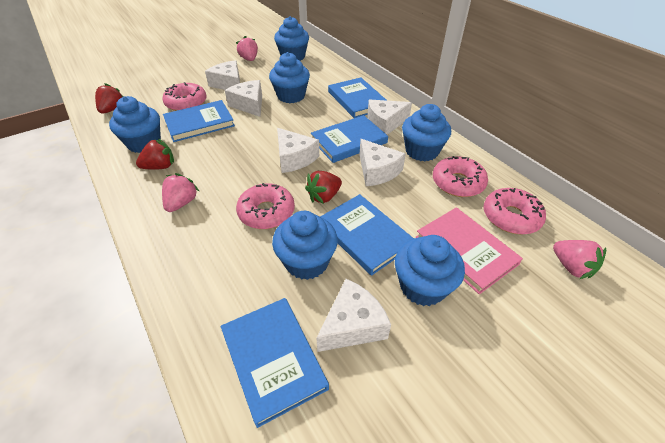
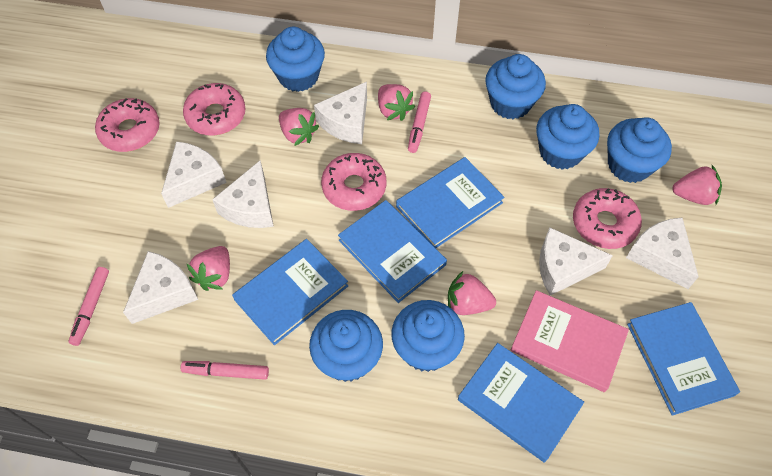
pink marker: none = 0 -> [68,267,109,346] [181,361,269,380] [408,92,431,153] = 3
pink strawberry: [162,173,199,212] [236,36,258,61] [553,240,606,279] = 3 -> [187,246,230,291] [279,108,319,146] [378,84,415,121] [448,271,496,315] [672,165,722,205] = 5
red strawberry: [95,83,124,113] [136,139,174,170] [305,171,342,204] = 3 -> none = 0

